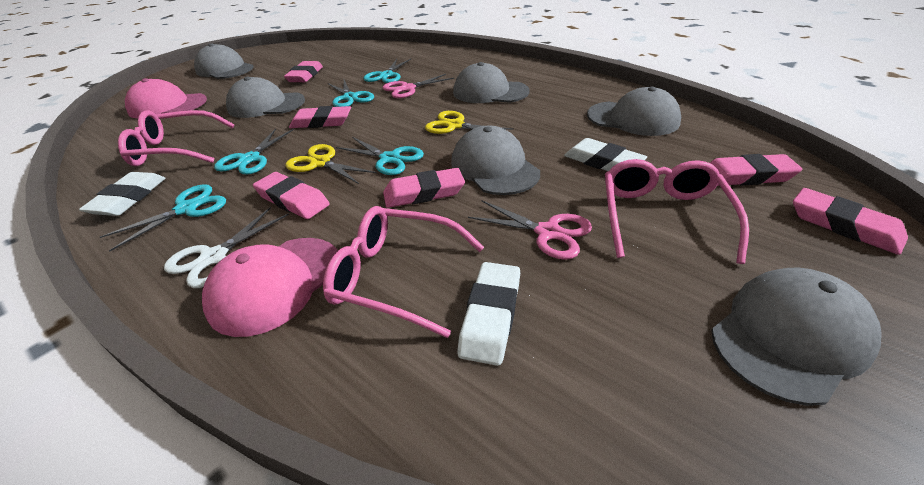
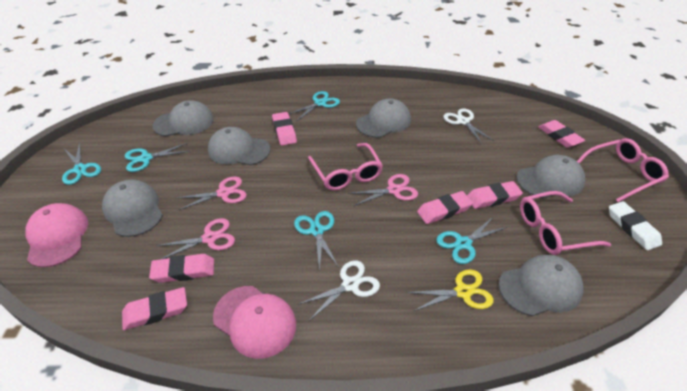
pink scissors: [383,74,455,98] [468,200,592,260] = 2 -> [156,218,235,259] [176,176,247,211] [348,174,418,206] = 3
white eraser: [79,172,166,216] [457,262,520,366] [564,138,647,171] = 3 -> [609,201,662,250] = 1
white scissors: [164,207,289,288] = 1 -> [299,260,380,321] [443,108,494,144] = 2
yellow scissors: [286,144,376,184] [425,111,514,134] = 2 -> [407,269,494,311] = 1

